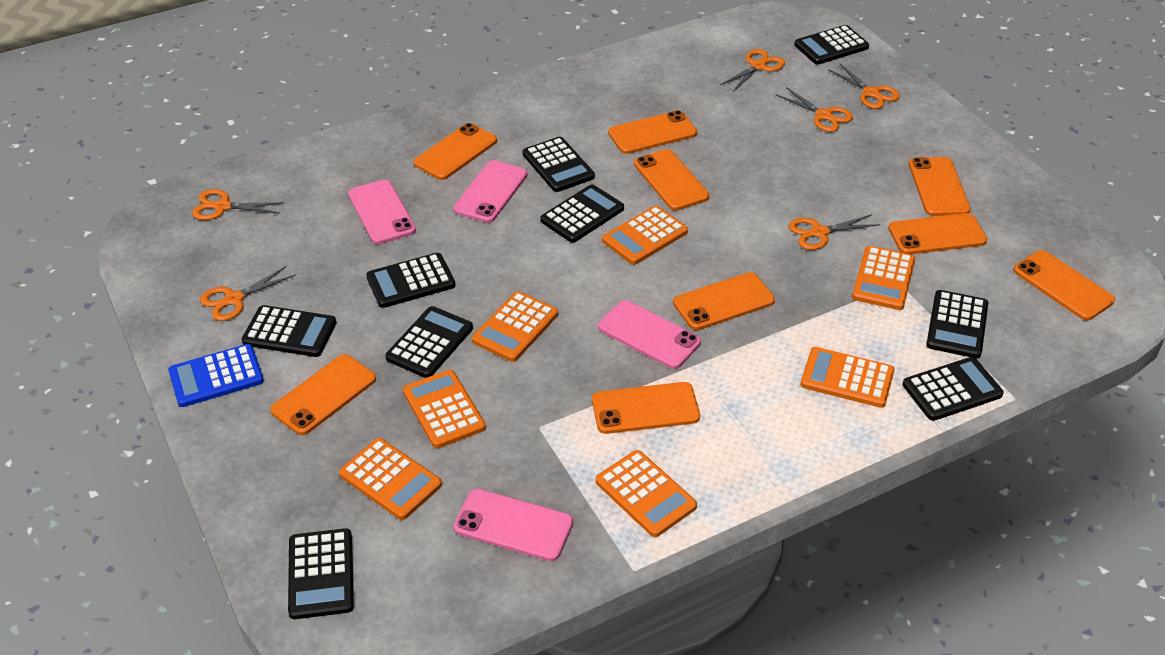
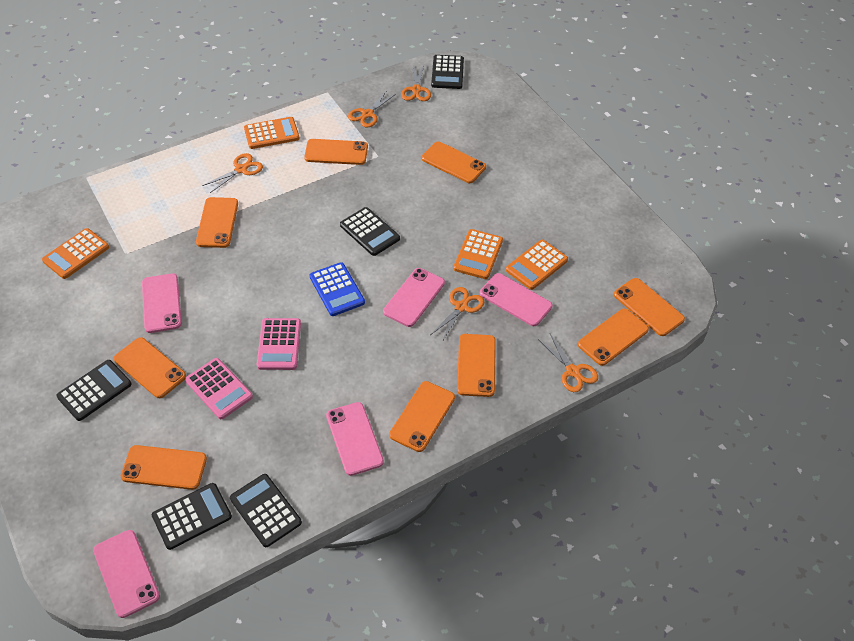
black calculator: [242,305,336,357] [288,528,354,619] [366,253,455,308] [385,306,473,378] [523,137,595,192] [541,184,624,243] [794,25,869,65] [903,357,1004,421] [926,290,988,358] = 9 -> [56,360,132,421] [152,483,232,550] [230,474,302,547] [340,207,400,256] [431,55,464,89] = 5
orange calculator: [339,438,442,520] [403,370,486,448] [472,291,558,362] [596,450,697,537] [602,206,688,265] [800,347,895,408] [852,246,915,310] = 7 -> [42,228,109,279] [244,117,300,149] [453,229,503,279] [506,240,568,290] = 4
orange scissors: [192,189,284,220] [200,266,296,321] [720,49,785,92] [776,87,853,132] [789,214,880,250] [828,64,900,109] = 6 -> [202,153,263,193] [348,90,396,128] [401,65,431,101] [431,287,484,342] [538,334,598,392] = 5
pink calculator: none = 0 -> [185,358,253,419] [257,318,301,370] = 2
pink phone: [348,180,416,244] [453,160,527,223] [453,489,573,561] [598,300,701,369] = 4 -> [93,530,160,618] [142,273,182,333] [326,402,384,476] [383,268,445,327] [480,273,553,326] = 5

